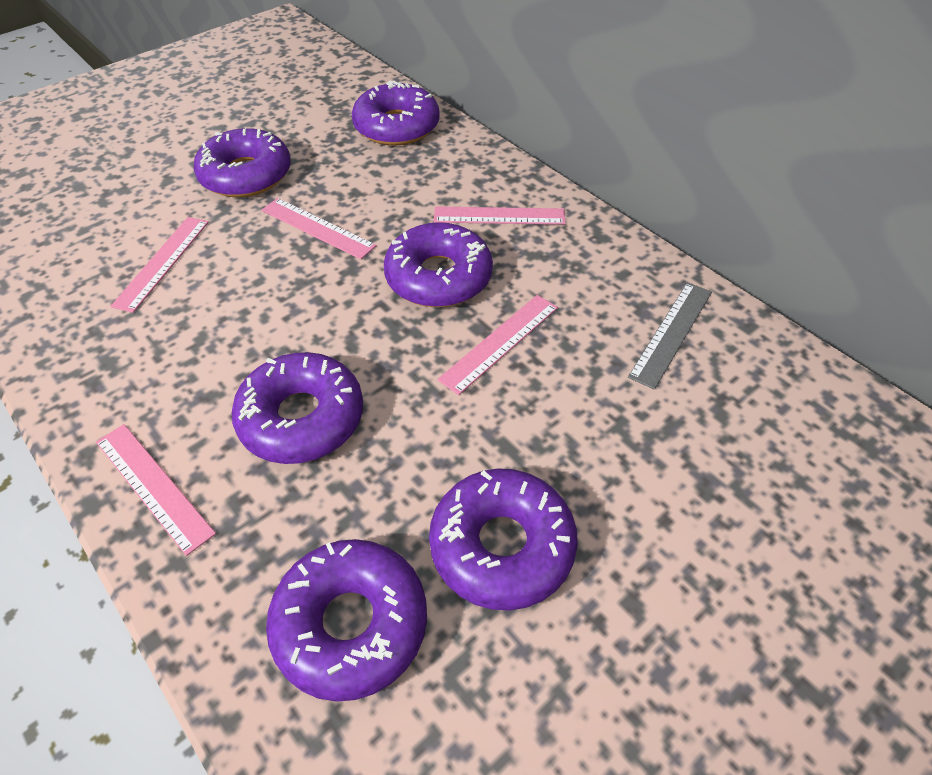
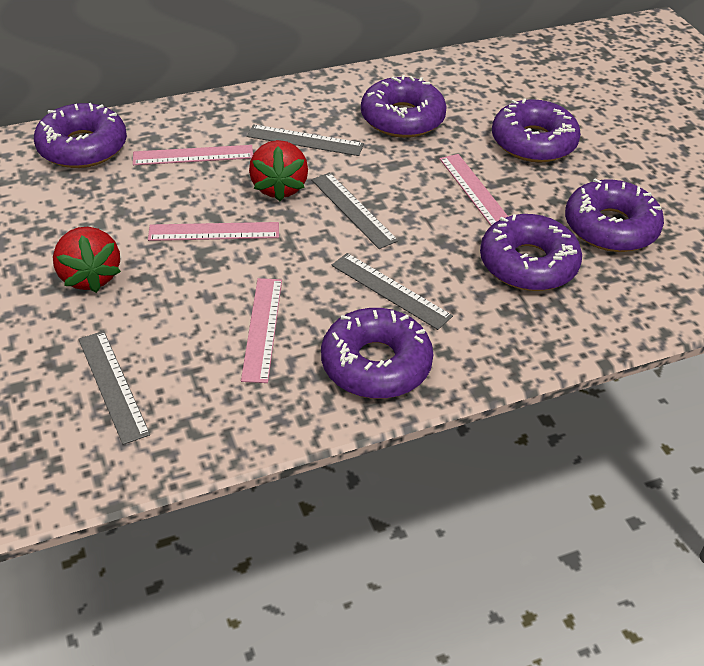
grey ruler: [628,282,712,390] = 1 -> [78,331,150,445] [247,124,364,156] [311,173,398,249] [332,253,453,330] = 4
pink ruler: [96,424,216,556] [110,217,209,313] [262,198,376,259] [434,206,566,225] [437,295,558,395] = 5 -> [133,145,253,165] [148,222,279,241] [241,278,282,383] [440,154,508,226] = 4
red strawberry: none = 0 -> [53,227,121,293] [249,140,308,202] = 2

